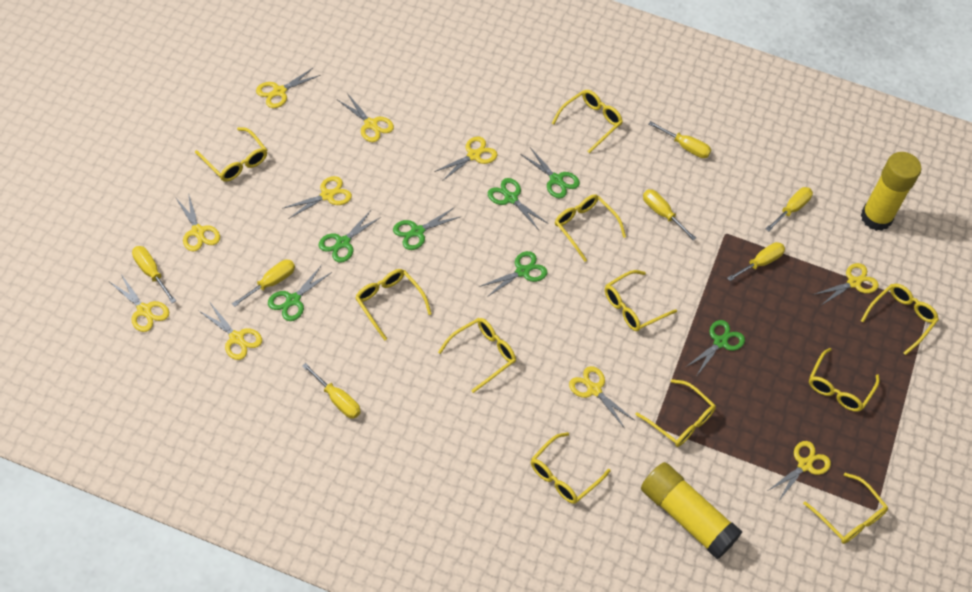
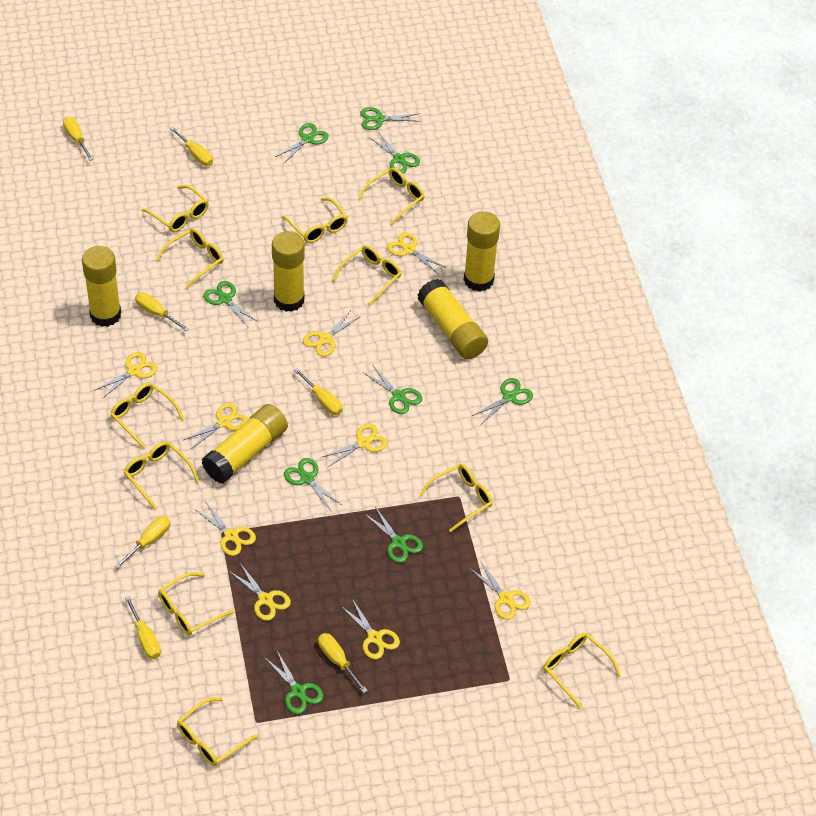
green scissors: [268,265,332,321] [319,210,381,263] [393,207,462,250] [479,251,548,298] [488,178,549,230] [520,147,580,198] [686,320,745,375] = 7 -> [203,281,258,327] [264,651,324,714] [275,123,329,163] [284,458,343,512] [360,107,421,130] [363,366,422,414] [364,507,423,563] [369,131,420,174] [472,378,533,423] = 9
yellow glue stick: [641,462,742,559] [861,152,921,231] = 2 -> [82,246,121,327] [202,404,288,484] [272,231,305,312] [417,279,488,359] [464,211,500,292] = 5
yellow scissors: [110,274,169,332] [175,193,220,251] [198,303,262,360] [256,68,321,108] [282,176,352,219] [338,93,394,142] [434,137,498,181] [569,366,634,427] [768,441,831,502] [813,263,879,305] = 10 -> [93,352,158,399] [182,403,248,450] [196,501,256,556] [229,563,291,621] [303,312,361,357] [320,424,388,468] [341,599,400,660] [387,232,447,274] [469,561,531,620] = 9

